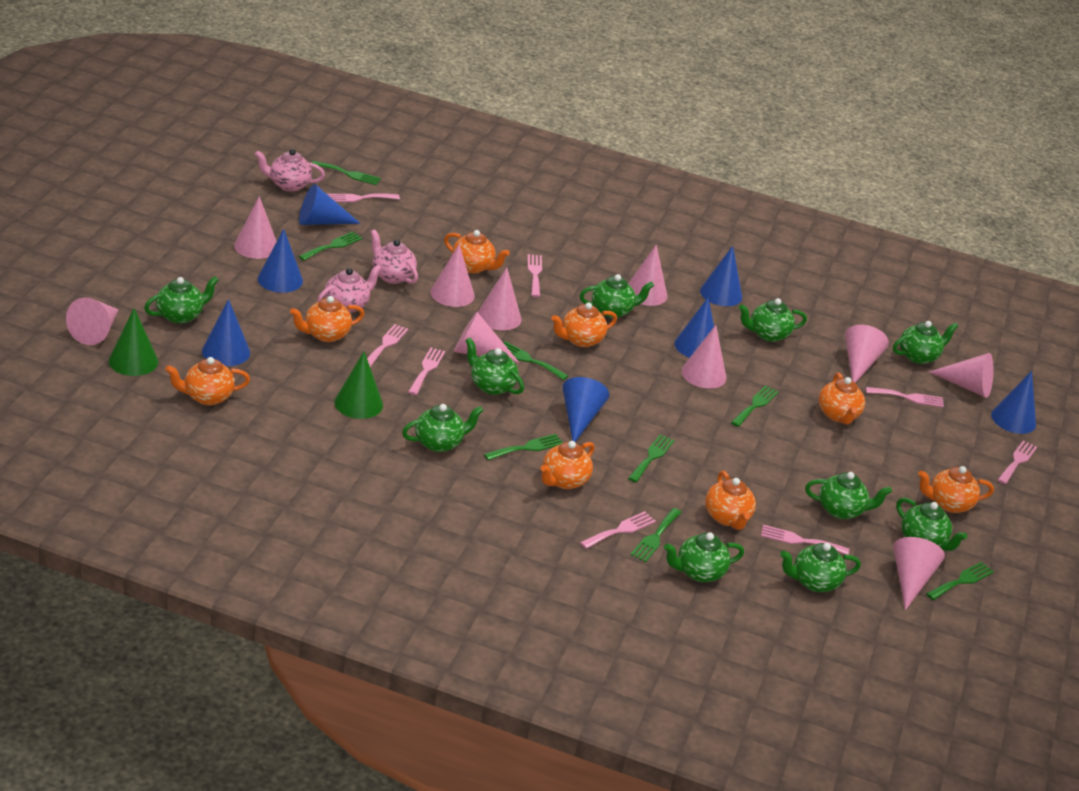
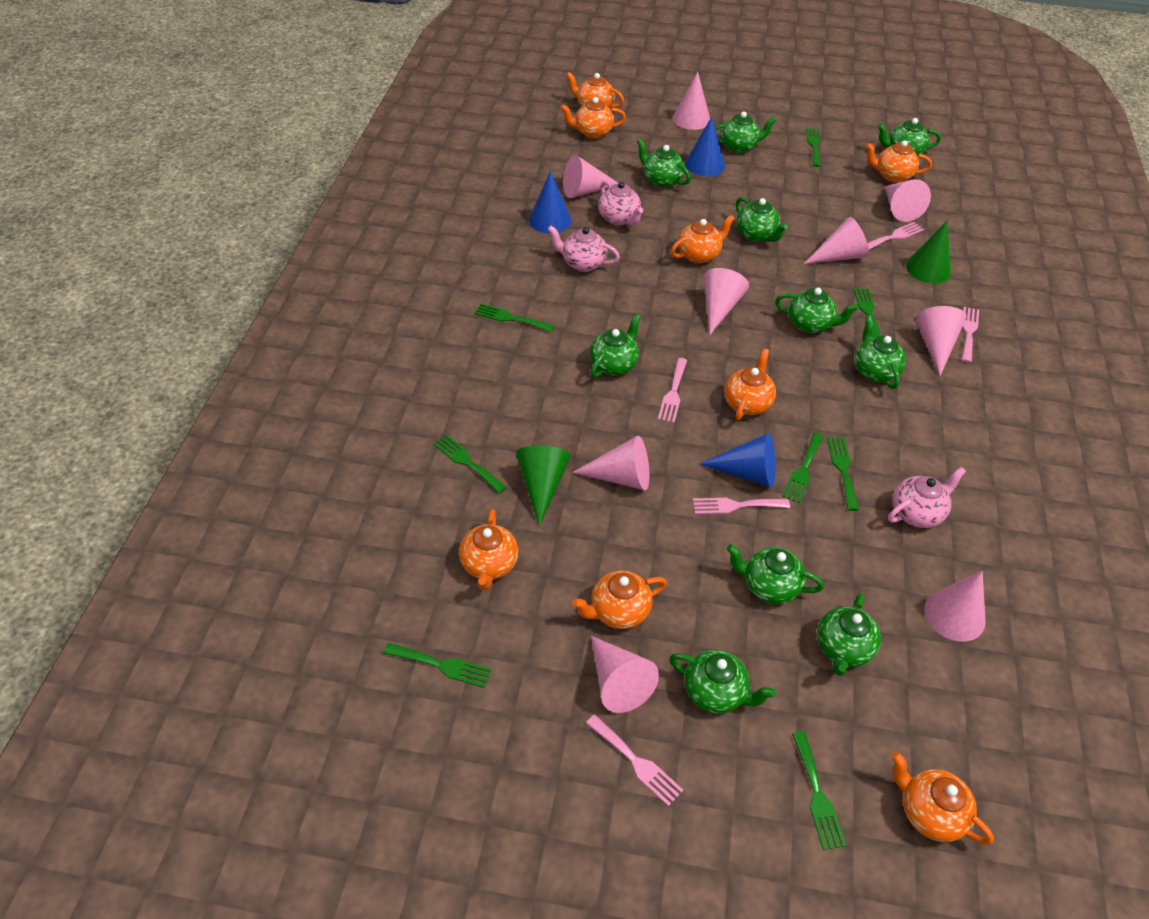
blue cone: [202,299,250,366] [258,229,303,293] [299,184,361,225] [562,377,609,442] [674,298,714,358] [700,246,742,306] [991,371,1036,434] = 7 -> [529,171,571,234] [685,117,725,177] [699,433,776,488] = 3
pink cone: [66,297,119,345] [234,196,277,259] [430,244,475,307] [454,312,519,363] [478,267,522,331] [628,245,667,306] [681,325,726,389] [845,325,889,383] [893,537,945,610] [929,353,993,398] = 10 -> [563,155,618,198] [572,436,649,490] [591,636,659,713] [673,72,710,130] [704,268,749,335] [804,217,869,264] [885,179,931,222] [915,306,967,376] [924,571,986,642] = 9
pink fork: [327,193,400,202] [367,324,408,368] [408,347,445,395] [528,254,542,297] [580,511,656,549] [761,525,849,555] [866,387,944,407] [998,441,1037,484] = 8 -> [586,714,683,807] [658,358,687,423] [693,498,790,514] [867,222,924,250] [961,307,979,363] = 5

